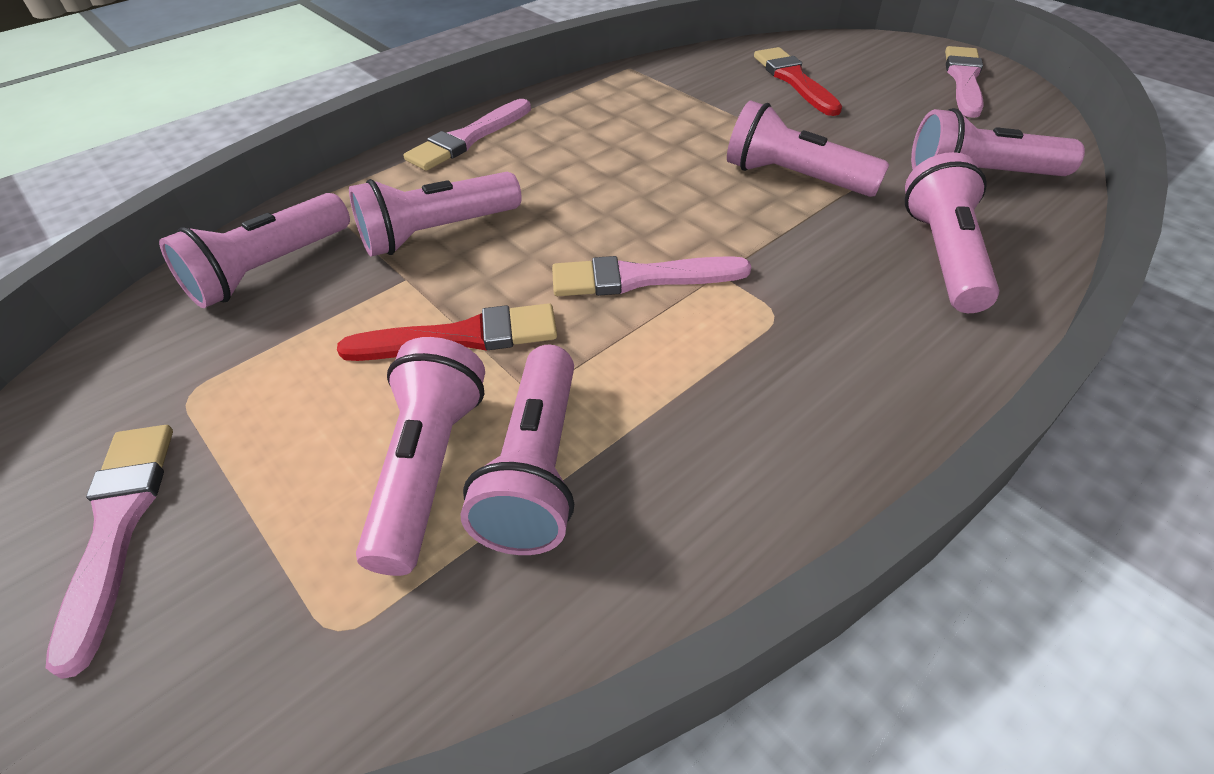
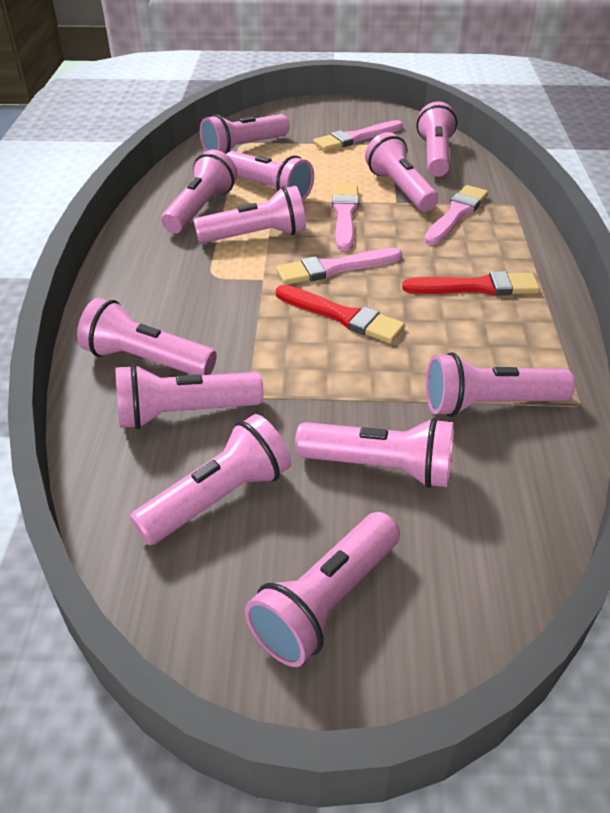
pink flashlight: [159,193,350,308] [349,172,522,256] [356,337,485,576] [460,345,574,555] [727,100,890,197] [905,152,999,313] [911,108,1085,176] = 7 -> [77,298,217,375] [115,364,264,429] [130,414,291,545] [161,150,237,234] [193,186,306,243] [200,114,290,154] [226,151,314,201] [245,512,400,667] [295,418,454,488] [365,132,439,212] [417,101,457,177] [426,352,575,417] = 12

